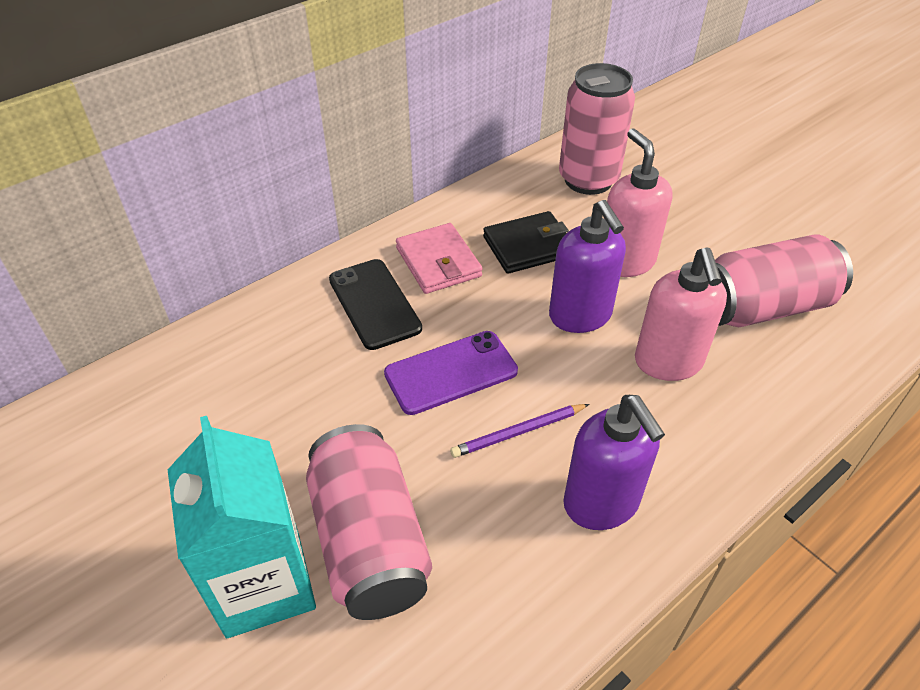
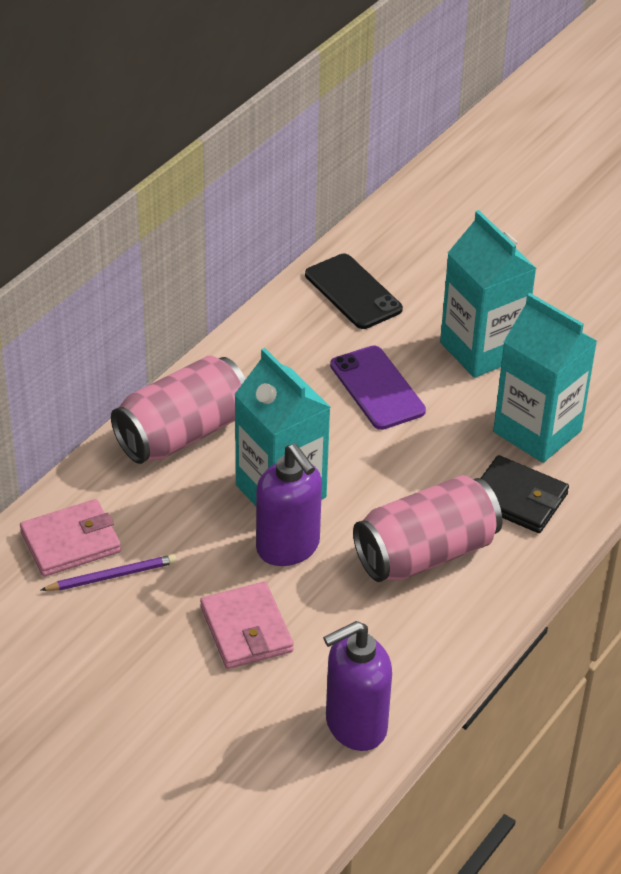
pink can: [306,424,432,620] [559,63,635,195] [715,235,853,327] = 3 -> [111,356,246,464] [353,475,502,582] = 2
pink soap dispenser: [607,128,673,277] [635,248,727,381] = 2 -> none = 0
pink wallet: [396,223,483,294] = 1 -> [20,499,121,577] [200,582,294,669] = 2
turquoise carton: [168,416,316,638] = 1 -> [234,348,331,506] [440,210,536,378] [493,293,597,463] = 3

